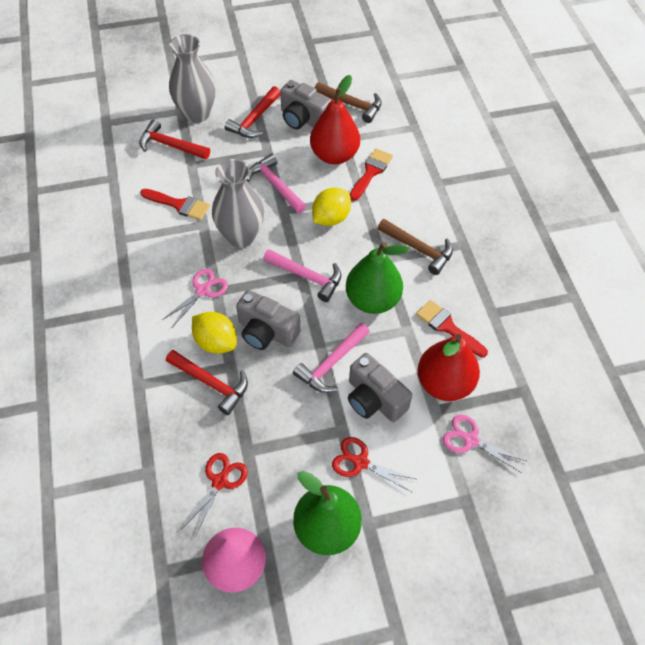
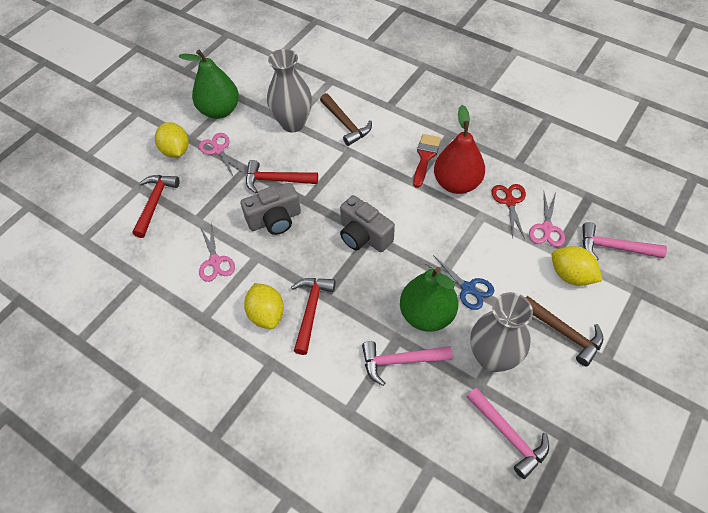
blue scissors: none = 0 -> [426,255,494,310] = 1
grey camera: [236,290,300,350] [280,80,332,129] [348,353,412,422] = 3 -> [241,183,301,235] [340,195,395,252] = 2
pink cone: [202,528,266,593] = 1 -> none = 0
pink scissors: [162,269,228,327] [443,415,526,473] = 2 -> [199,133,244,178] [199,222,235,282] [529,193,565,247] = 3
red brush: [140,189,210,220] [350,148,393,201] [416,300,488,357] = 3 -> [413,134,441,188] = 1
red pear: [310,75,360,165] [417,334,480,401] = 2 -> [434,105,485,194] = 1
red scissors: [182,453,248,536] [332,437,416,492] = 2 -> [491,184,526,239] = 1
yellow lemon: [192,312,237,354] [312,188,351,226] = 2 -> [155,122,189,158] [244,283,284,329] [552,246,602,286] = 3

